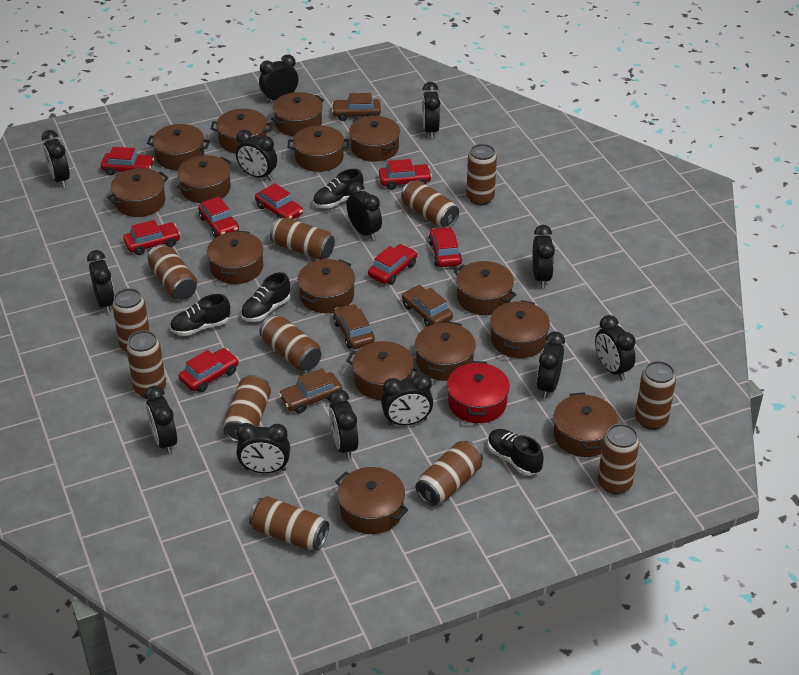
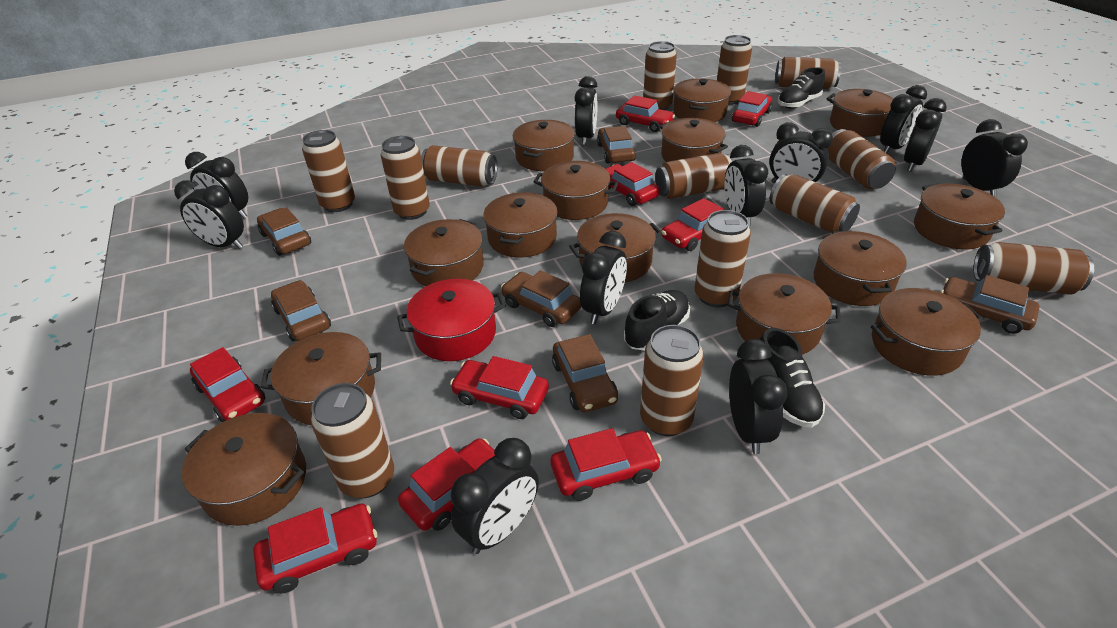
black clock: [42,130,70,187] [87,250,115,314] [145,386,177,454] [236,130,277,180] [236,423,290,473] [259,54,298,103] [329,389,358,459] [346,182,382,240] [381,374,433,425] [422,82,440,139] [533,225,555,288] [537,331,565,399] [595,315,636,380] = 13 -> [174,180,244,249] [185,152,248,218] [451,438,539,554] [575,76,598,145] [580,231,627,325] [724,145,768,226] [729,339,788,454] [769,122,833,183] [880,85,927,154] [904,98,947,172] [961,119,1028,198] = 11
black shoe: [170,294,230,336] [241,272,290,322] [313,169,364,209] [488,429,544,475] = 4 -> [624,290,690,351] [759,328,825,428] [778,67,825,109] = 3
brown can: [112,288,150,353] [126,330,166,398] [148,244,197,300] [223,375,271,442] [249,496,329,551] [259,315,321,371] [270,217,335,260] [401,180,459,228] [415,441,483,506] [466,144,497,205] [598,424,639,494] [635,361,676,430] = 12 -> [302,130,355,212] [311,383,394,498] [381,136,430,220] [421,145,498,187] [640,325,704,436] [643,41,677,110] [655,153,734,199] [695,210,751,307] [717,35,752,105] [769,174,860,233] [775,57,841,89] [827,129,896,189] [973,242,1094,295] = 13
brown car: [279,368,342,414] [332,93,381,121] [333,304,375,349] [402,285,453,327] = 4 -> [257,207,311,256] [271,280,331,341] [501,270,581,327] [552,334,618,412] [597,126,636,164] [940,275,1039,334] = 6
brown pot: [107,168,168,217] [147,124,210,170] [177,155,231,203] [207,230,263,284] [211,109,273,154] [271,92,324,136] [288,125,350,172] [298,259,355,313] [335,467,408,534] [346,341,420,400] [349,116,400,162] [415,321,476,381] [454,261,516,315] [490,300,550,358] [553,392,618,457] = 15 -> [182,413,306,526] [261,332,381,425] [404,219,484,286] [483,192,558,258] [513,120,575,171] [534,161,618,220] [569,213,662,282] [660,118,728,162] [673,78,731,122] [728,273,841,354] [813,230,907,306] [827,89,893,137] [871,288,983,376] [914,184,1005,249] = 14
red car: [101,147,154,176] [123,220,180,255] [179,348,239,393] [198,197,239,238] [255,183,303,219] [368,244,417,285] [379,159,432,190] [428,227,462,267] = 8 -> [190,347,265,422] [253,503,377,594] [398,438,495,531] [450,356,549,419] [551,428,662,501] [606,162,660,206] [616,95,675,132] [662,198,724,251] [732,91,772,127] = 9

